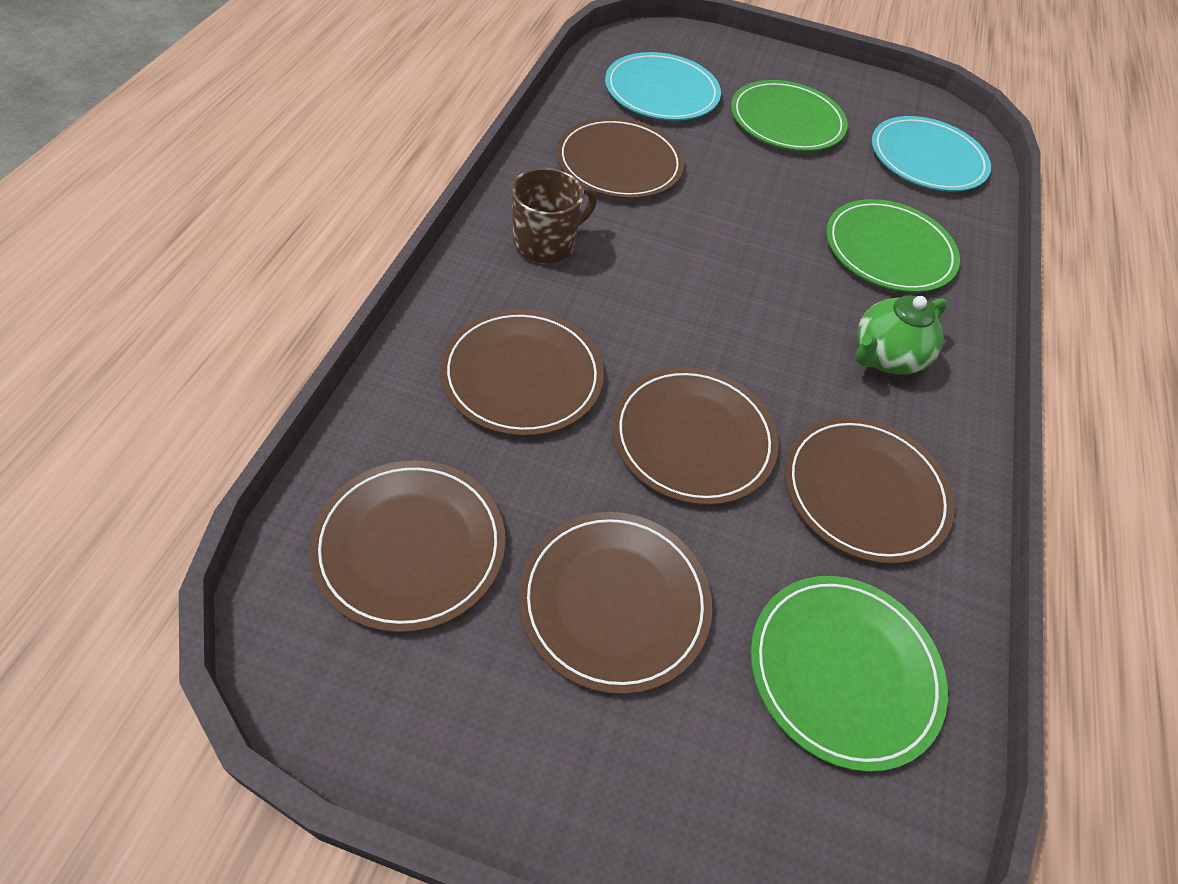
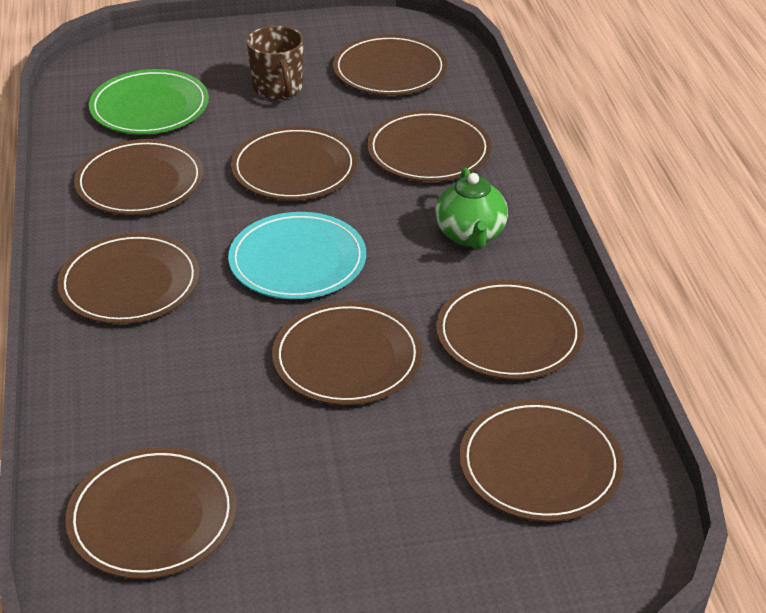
brown plate: [309,460,505,632] [440,309,604,436] [519,512,712,694] [556,117,684,199] [612,367,779,505] [785,417,955,564] = 6 -> [57,233,200,324] [65,447,237,579] [74,139,204,215] [231,126,357,200] [272,302,422,405] [333,35,447,95] [367,110,492,182] [436,280,584,380] [459,399,623,522] = 9
green plate: [731,80,848,151] [751,576,948,772] [826,199,960,292] = 3 -> [89,69,209,134] = 1
turquoise plate: [605,52,721,121] [872,116,991,192] = 2 -> [228,212,366,299] = 1

